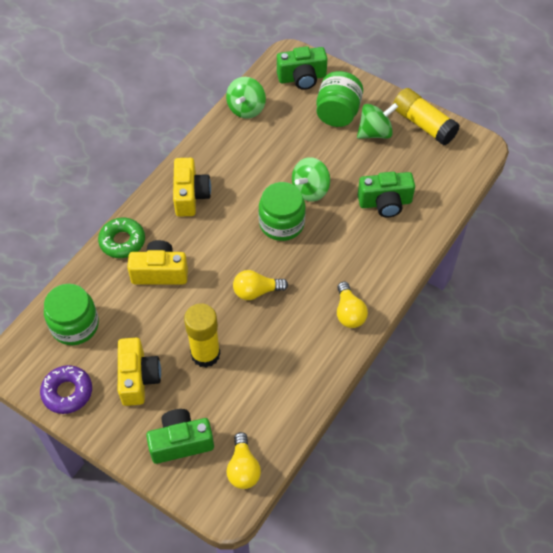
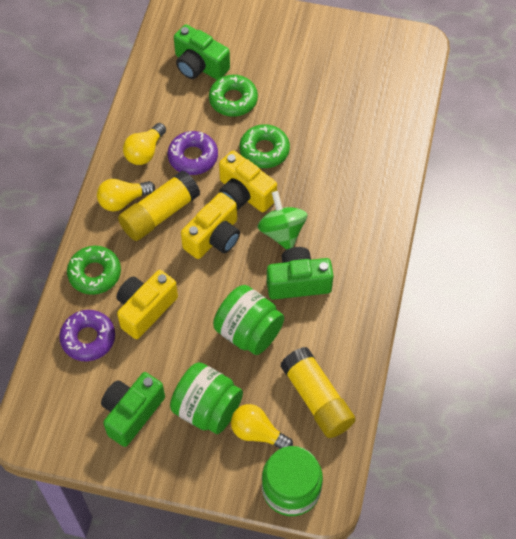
green donut: [98,217,145,258] = 1 -> [67,246,121,295] [209,75,258,117] [240,124,290,168] = 3
green spinning top: [226,77,266,119] [292,157,330,202] [357,103,398,139] = 3 -> [257,191,307,250] = 1
purple donut: [40,365,92,414] = 1 -> [59,310,115,361] [168,131,218,175] = 2

